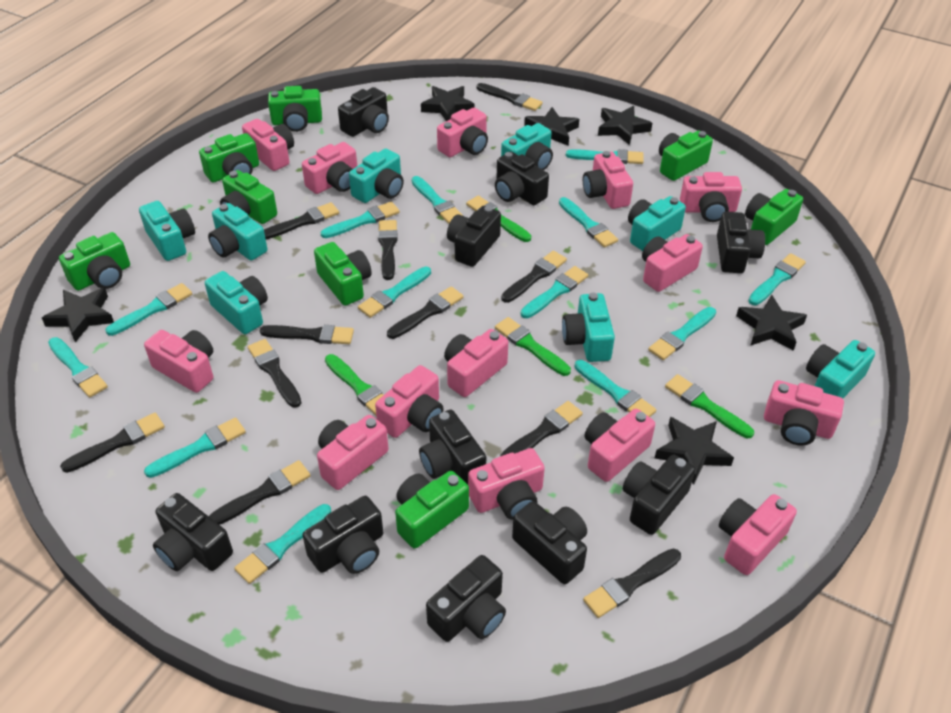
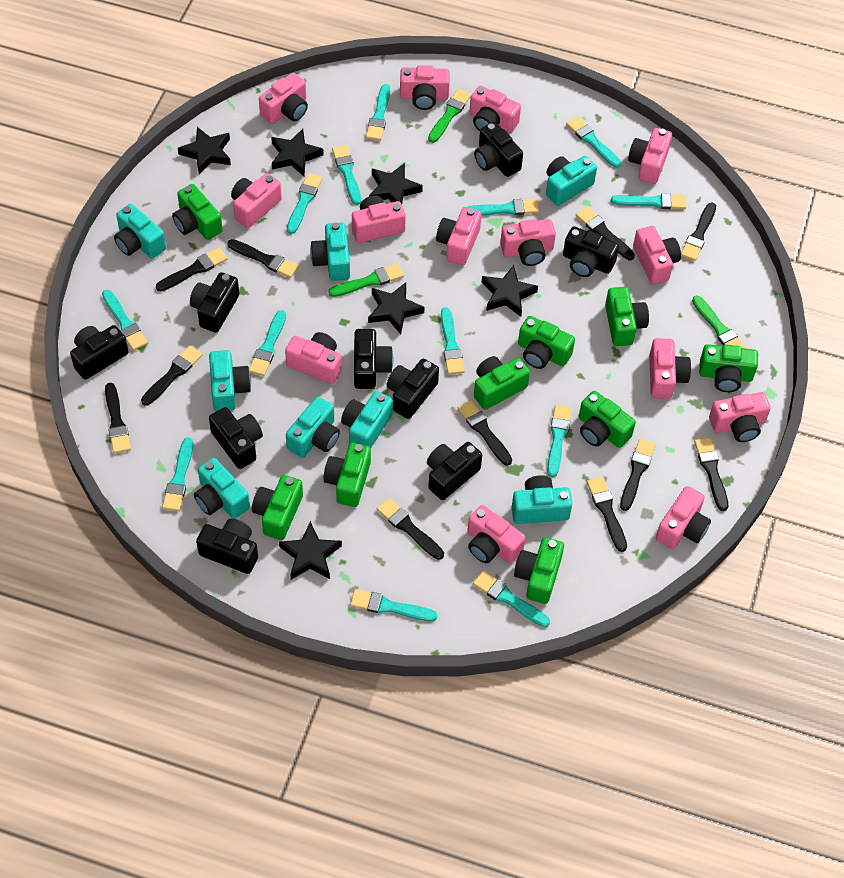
black camera: [153,493,233,571] [302,496,383,574] [338,87,389,137] [419,410,486,485] [426,555,506,642] [447,206,501,267] [495,152,549,205] [512,501,587,584] [623,455,695,535] [717,212,765,273] = 10 -> [70,325,129,380] [190,272,239,333] [196,519,258,574] [209,407,263,469] [354,329,393,389] [387,359,439,419] [427,442,482,500] [474,122,523,177] [563,227,619,277] = 9
green brush: [325,354,383,415] [466,195,531,242] [495,317,571,376] [665,374,754,438] = 4 -> [328,264,404,297] [428,89,471,143] [692,296,747,349] = 3
green camera: [59,232,130,291] [199,133,259,182] [220,170,277,224] [268,86,322,132] [314,242,372,306] [395,471,469,548] [659,131,713,181] [745,189,803,245] = 8 -> [172,184,223,240] [252,475,303,540] [324,443,371,507] [474,356,530,410] [514,537,564,604] [518,316,575,369] [579,391,636,448] [605,287,649,346] [699,344,758,392] = 9

